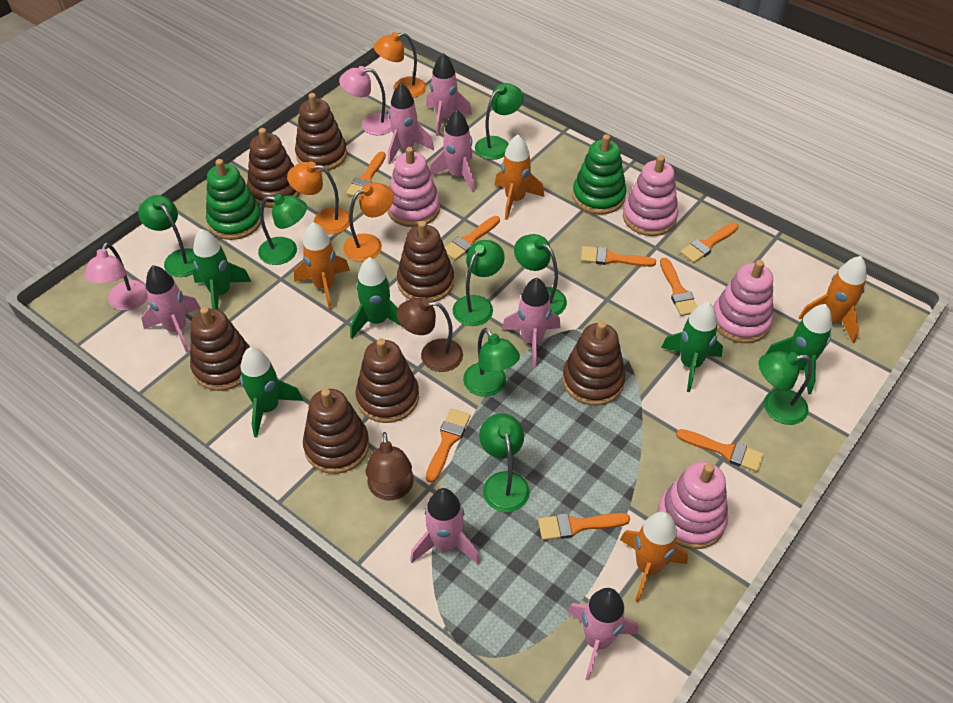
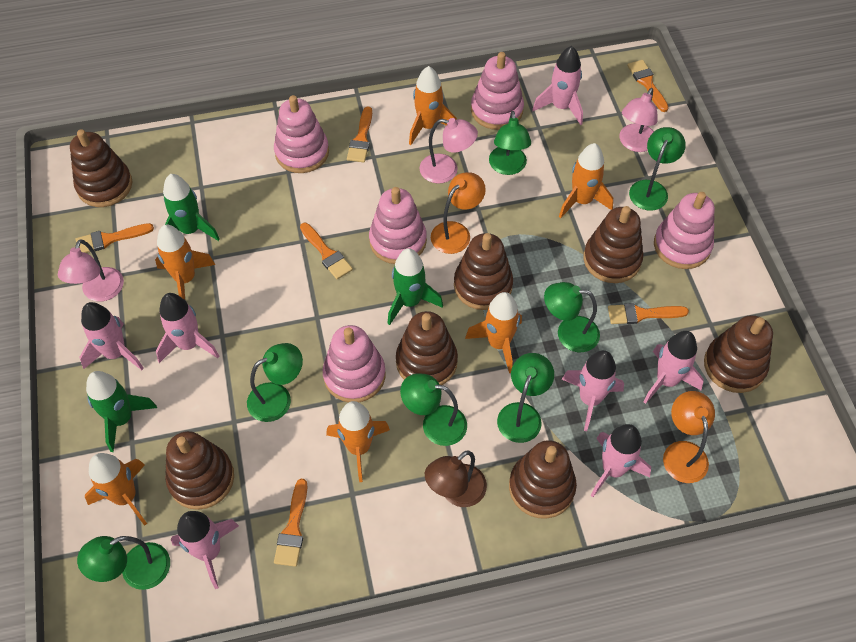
brown lamp: [366,432,414,500] [397,298,463,372] = 2 -> [425,451,487,507] = 1
green lamp: [138,195,196,277] [258,194,307,265] [453,240,505,326] [463,328,520,397] [475,83,524,160] [479,413,530,512] [514,234,567,315] [759,351,812,425] = 8 -> [77,536,170,590] [247,343,303,422] [400,374,467,446] [489,111,531,175] [497,353,554,443] [544,282,600,352] [629,127,686,211] = 7
green rocket: [193,229,251,309] [240,347,303,438] [350,257,402,339] [661,302,723,392] [765,304,832,394] = 5 -> [86,371,157,452] [163,174,220,241] [387,248,443,325] = 3
green stacking toy: [206,159,261,240] [572,134,627,214] = 2 -> none = 0
orange brush: [346,151,386,198] [426,408,471,483] [445,216,500,261] [538,513,630,540] [581,246,656,267] [660,258,697,316] [676,429,764,472] [680,222,739,263] = 8 -> [76,223,154,253] [274,479,307,567] [300,223,353,279] [347,106,372,162] [608,303,689,324] [627,60,669,112] = 6
orange lamp: [287,161,350,234] [343,183,394,262] [373,32,426,98] = 3 -> [431,172,486,254] [663,391,715,483] = 2
orange rocket: [294,222,350,310] [495,135,544,220] [620,512,688,602] [799,256,867,343] = 4 -> [85,453,147,526] [155,225,215,300] [326,401,390,482] [409,66,457,145] [465,292,522,373] [559,143,613,218] = 6
pink lamp: [84,242,148,311] [339,66,392,135] = 2 -> [58,239,124,301] [420,118,478,184] [620,88,658,152] = 3
pink stacking toy: [387,147,440,227] [623,155,678,236] [657,462,728,549] [714,260,773,343] = 4 -> [274,95,329,173] [323,325,386,402] [369,187,427,264] [471,52,524,130] [654,192,715,269] = 5

